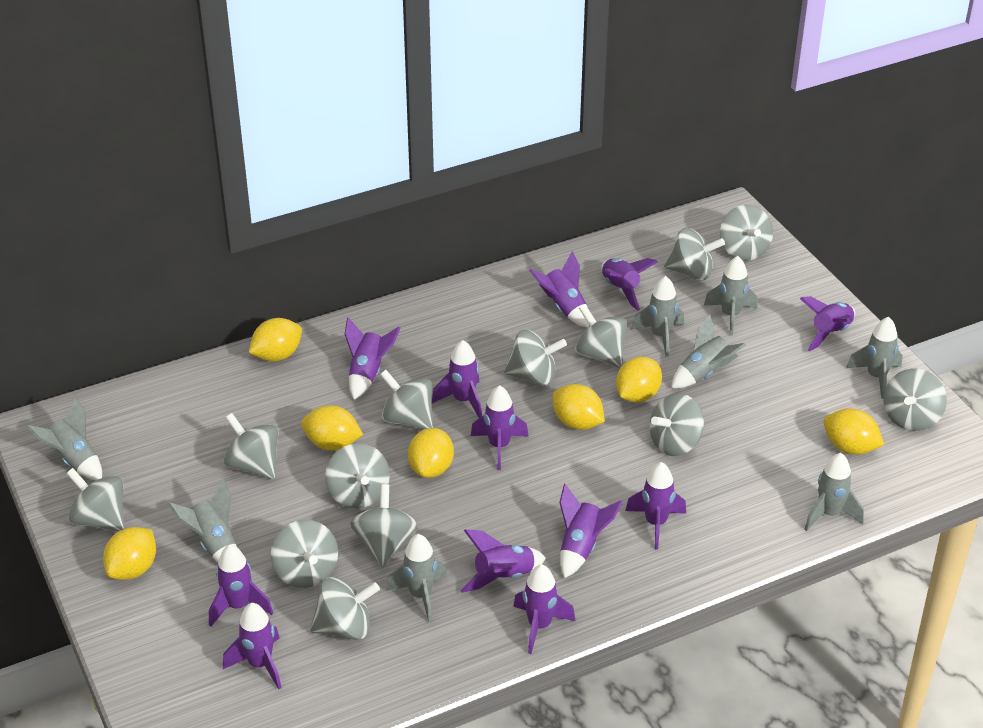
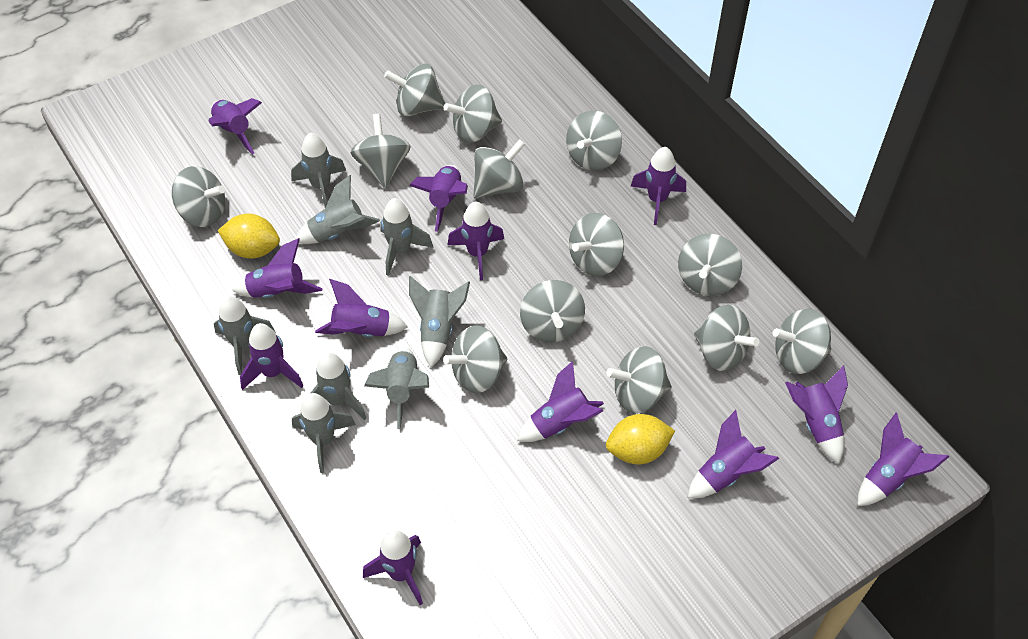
yellow lemon: [103,527,156,580] [248,318,302,362] [301,405,363,450] [408,428,454,478] [553,384,605,430] [616,357,662,403] [824,408,884,455] = 7 -> [218,213,280,259] [606,414,675,464] = 2

